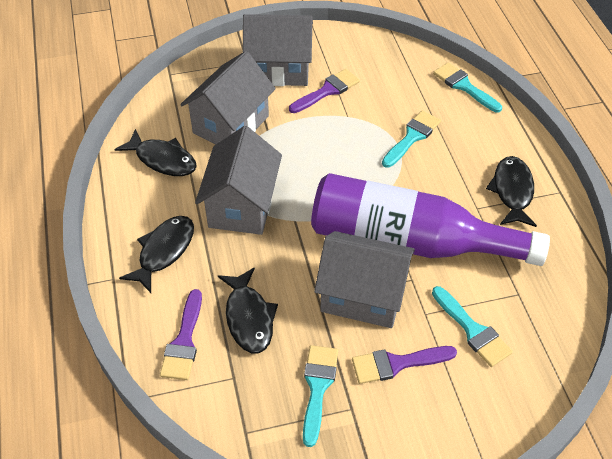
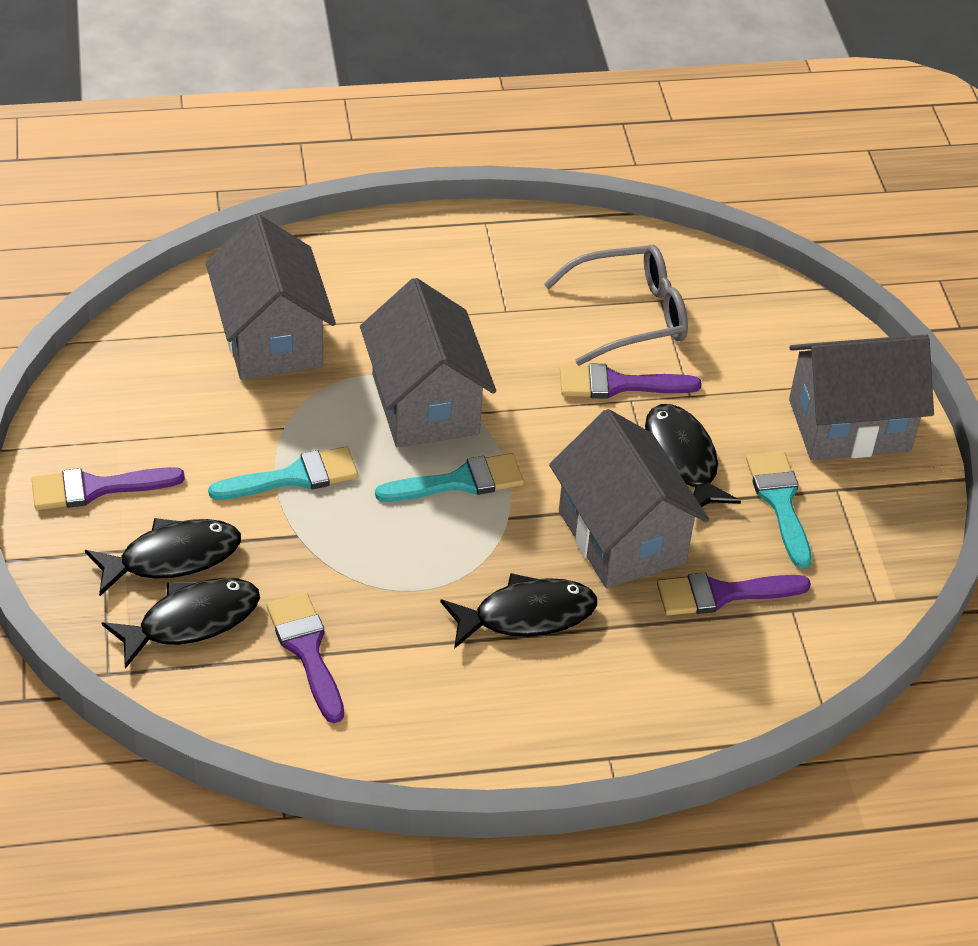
grey glasses: none = 0 -> [544,245,688,365] = 1
purple bottle: [311,173,550,266] = 1 -> none = 0
purple brush: [160,289,202,380] [289,69,360,113] [352,346,457,384] = 3 -> [32,467,185,510] [267,593,344,723] [560,363,701,398] [657,573,811,615] = 4
turquoise brush: [303,345,338,447] [382,110,441,168] [432,286,513,367] [433,63,502,112] = 4 -> [208,446,358,500] [375,453,524,502] [746,451,812,569] = 3

